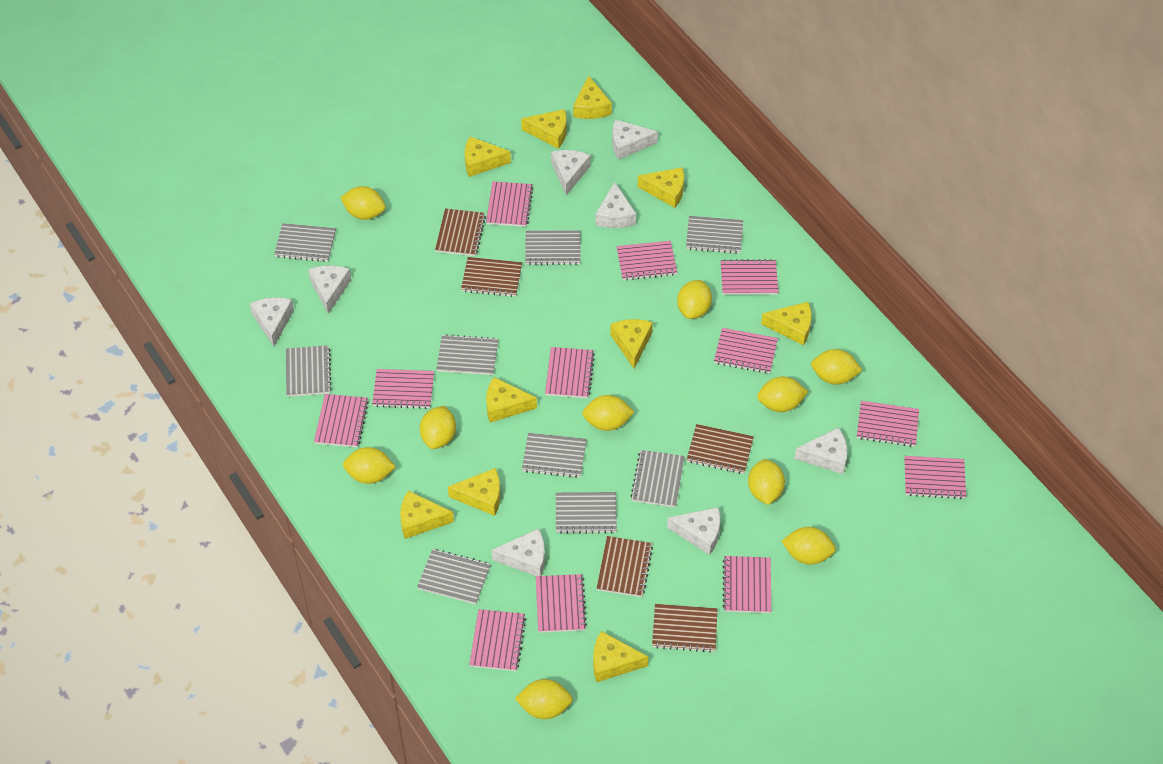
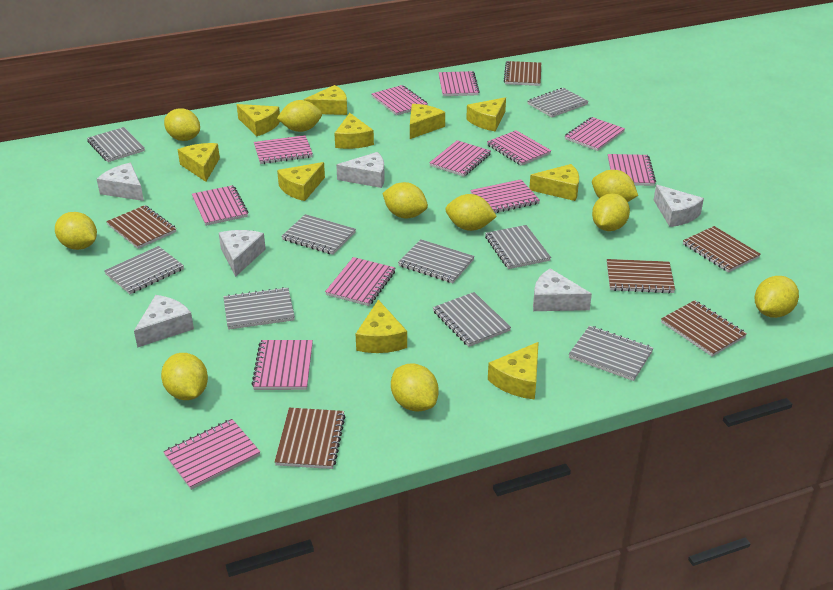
brown notebook: [435,208,486,256] [461,257,522,297] [596,536,653,597] [652,604,718,652] [687,424,754,474] = 5 -> [106,205,176,249] [274,408,345,469] [504,61,541,86] [607,259,675,293] [661,300,747,357] [683,226,761,273] = 6
white cheese: [250,298,294,346] [308,266,351,314] [491,529,545,576] [551,150,590,195] [595,182,636,228] [612,119,658,160] [667,507,720,555] [794,427,847,474] = 8 -> [97,163,144,201] [134,295,194,348] [219,230,266,277] [336,152,385,188] [533,268,592,311] [654,185,704,227] = 6

